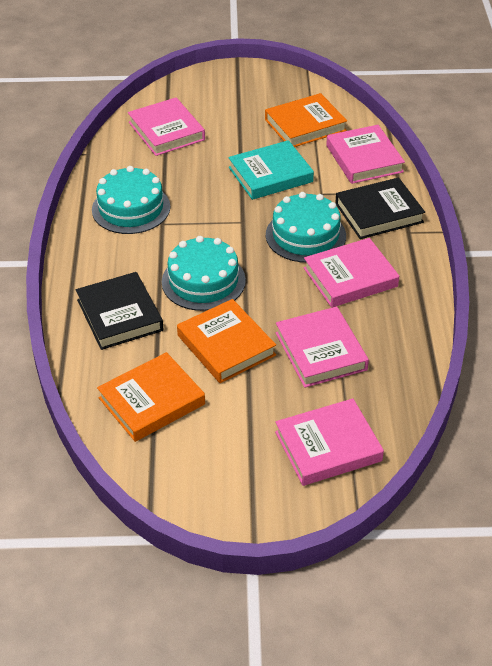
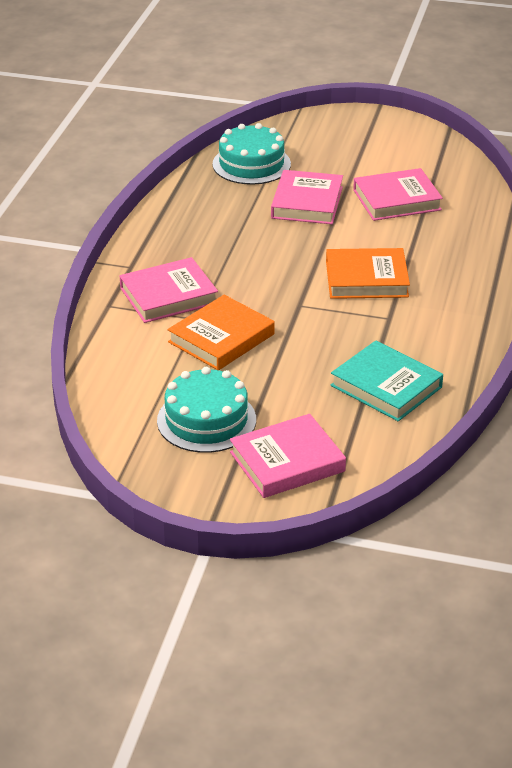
black book: [76,272,164,350] [335,178,425,239] = 2 -> none = 0
orange book: [97,352,205,442] [177,299,276,383] [265,93,347,147] = 3 -> [168,295,275,370] [326,248,410,299] = 2
pink book: [128,98,205,156] [275,398,384,486] [276,307,369,388] [304,238,399,308] [326,125,405,184] = 5 -> [120,257,218,323] [230,414,346,498] [271,170,343,224] [353,168,443,221] = 4
turquoise cake: [92,166,170,234] [162,236,246,311] [266,192,346,263] = 3 -> [157,367,256,453] [212,123,291,185] = 2

